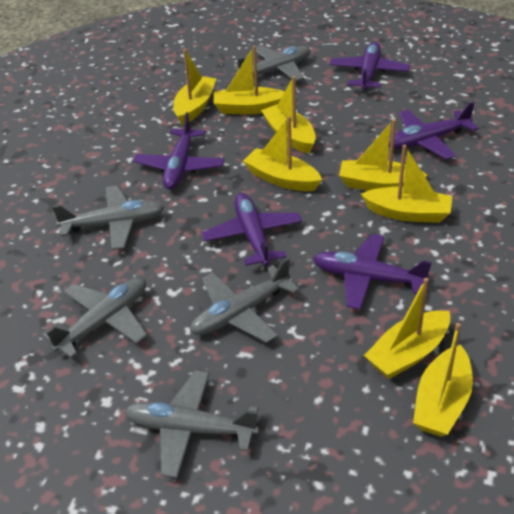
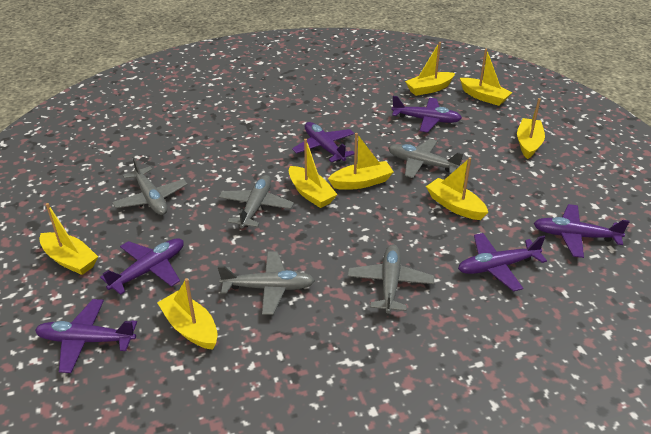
purple plane: [133,112,224,190] [202,193,302,266] [313,234,432,310] [330,42,410,90] [389,102,478,160] = 5 -> [35,299,137,373] [100,238,184,295] [292,122,355,162] [392,96,462,133] [458,233,547,292] [533,204,630,258] = 6

